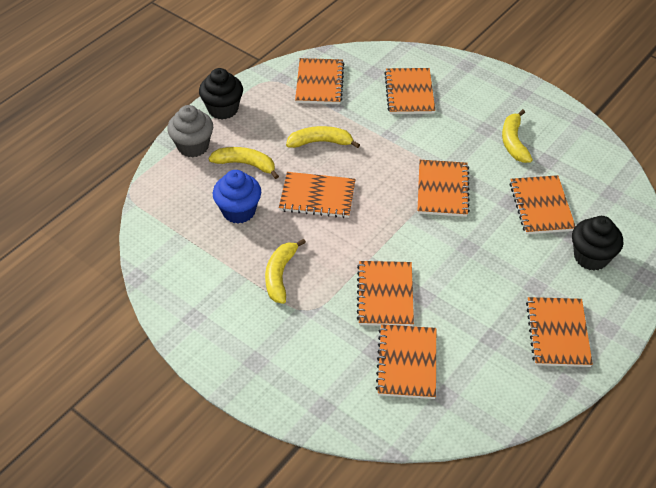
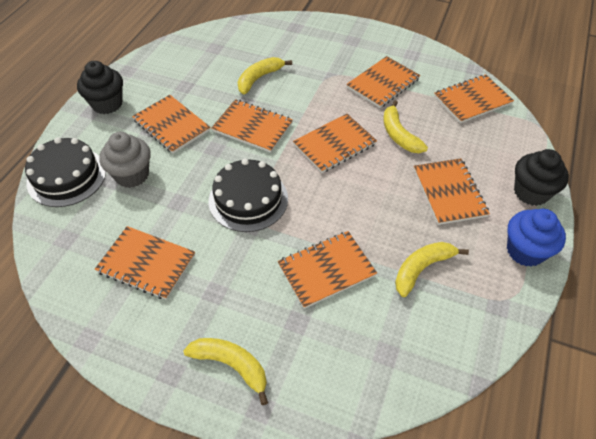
black cake: none = 0 -> [25,137,106,207] [209,158,288,232] = 2

